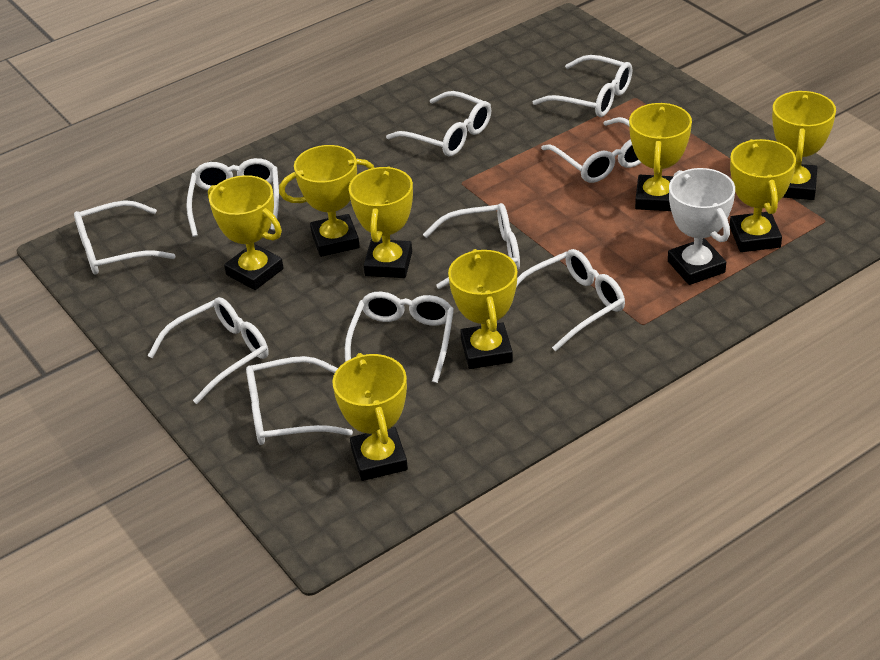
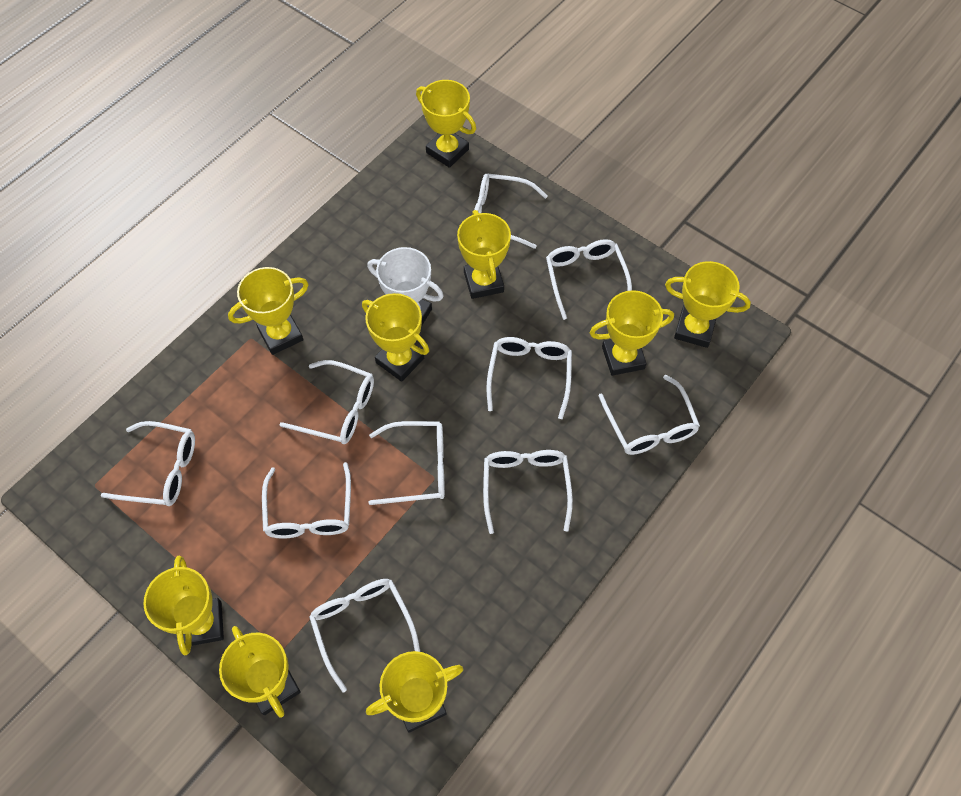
yellow trophy: [208,175,284,290] [279,145,374,257] [332,353,408,481] [349,166,413,278] [448,249,517,369] [629,103,692,211] [730,139,796,252] [772,91,836,200] = 8 -> [143,555,224,656] [219,626,301,718] [228,267,309,355] [362,293,429,382] [366,651,463,733] [416,80,476,168] [457,210,511,299] [589,290,674,376] [665,261,751,348] = 9

